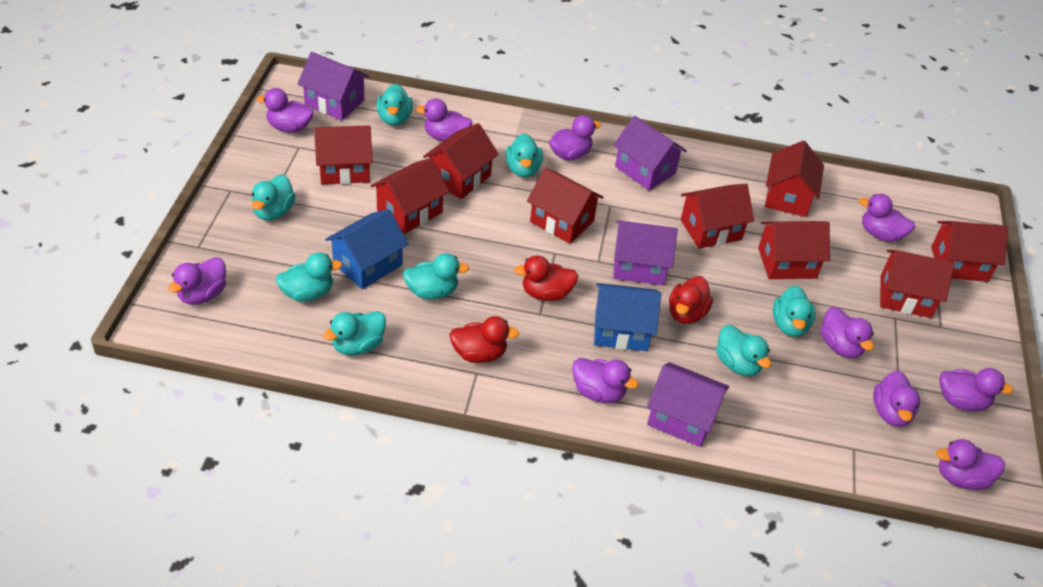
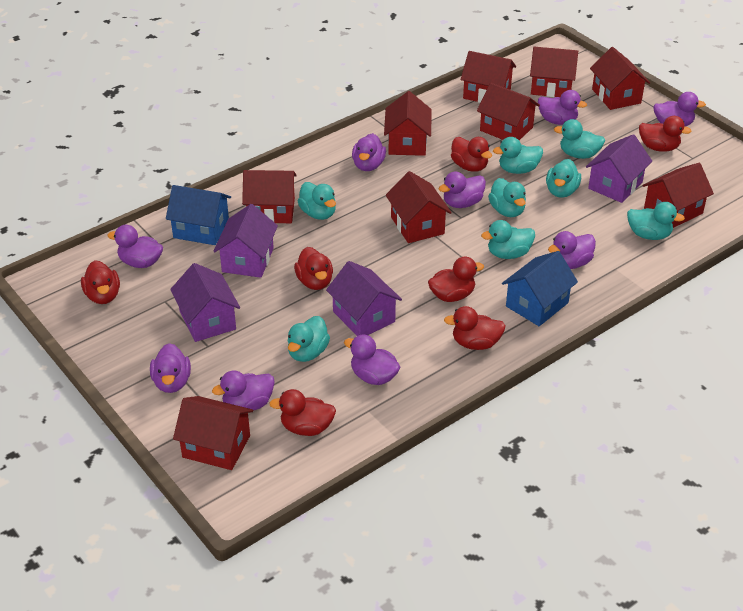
purple duck: [168,257,226,305] [256,88,314,133] [416,99,472,141] [549,115,601,160] [572,358,639,403] [820,307,874,358] [859,194,915,242] [873,371,920,427] [936,439,1005,490] [939,368,1014,411] = 10 -> [108,225,163,268] [150,343,191,393] [212,371,275,411] [344,335,400,385] [352,133,386,171] [439,171,486,208] [538,90,587,125] [548,231,596,269] [653,92,706,127] = 9
red duck: [449,316,519,363] [514,255,578,301] [669,276,713,324] = 3 -> [81,260,120,304] [269,389,336,436] [294,247,333,290] [428,257,484,302] [444,306,506,350] [451,137,492,172] [639,116,692,152] = 7

